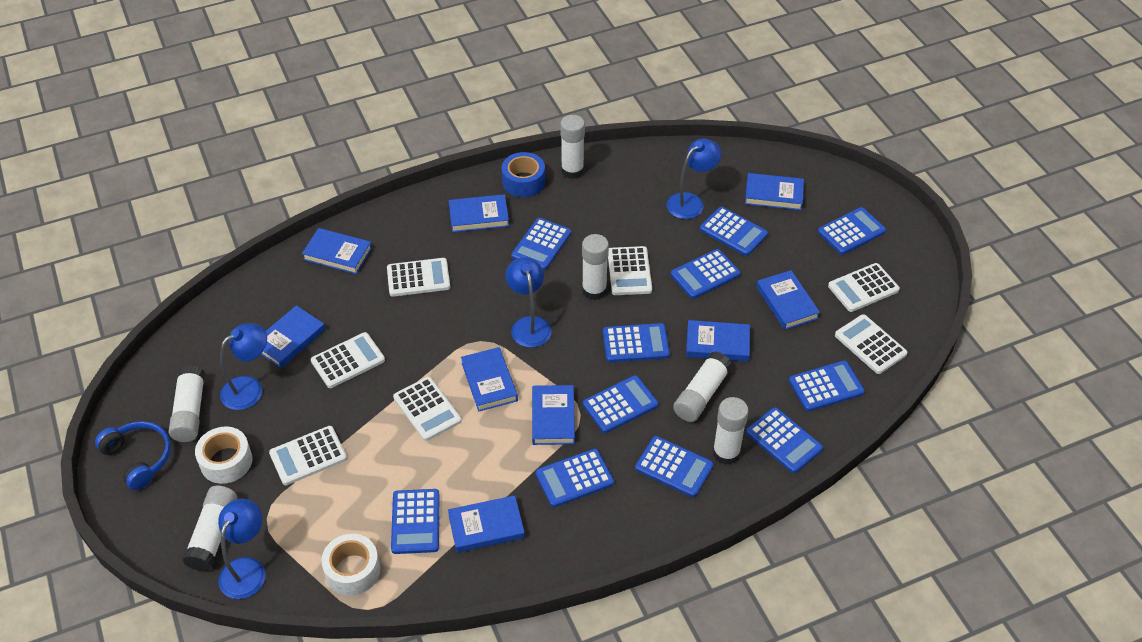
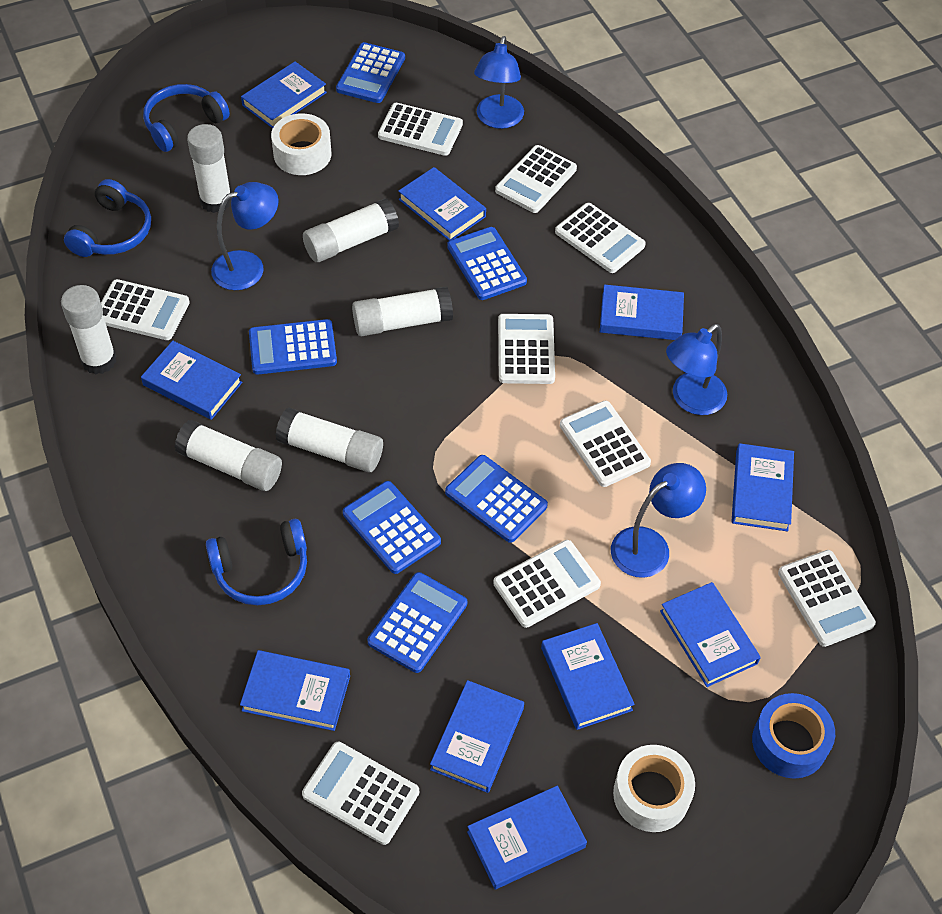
blue book: [261,305,325,368] [302,228,372,274] [448,495,525,553] [449,194,509,232] [461,347,518,412] [532,385,575,445] [686,320,750,362] [745,173,804,210] [756,270,820,330] = 9 -> [141,341,242,420] [240,650,350,731] [241,61,327,128] [398,167,486,241] [430,680,524,793] [467,786,587,889] [541,623,635,730] [600,285,684,340] [660,582,761,687] [731,443,794,531] = 10
blue calculator: [391,489,440,554] [511,218,571,270] [536,449,614,507] [583,375,658,433] [603,323,670,362] [635,436,714,497] [671,249,740,299] [700,207,768,256] [746,407,823,473] [789,361,865,411] [818,207,886,255] = 11 -> [249,319,337,375] [336,42,405,103] [343,481,441,574] [368,572,467,673] [445,455,548,543] [447,227,527,300] = 6
blue headphones: [95,421,171,490] = 1 -> [64,179,151,257] [143,84,230,152] [206,519,307,605] = 3
white calculator: [269,426,347,485] [311,332,385,388] [387,258,450,297] [393,377,462,441] [608,246,652,295] [828,263,900,312] [835,314,907,374] = 7 -> [101,279,190,340] [302,742,419,845] [378,103,463,156] [493,540,601,628] [495,145,577,213] [498,314,555,384] [555,203,646,273] [560,401,651,487] [778,550,876,647] = 9

